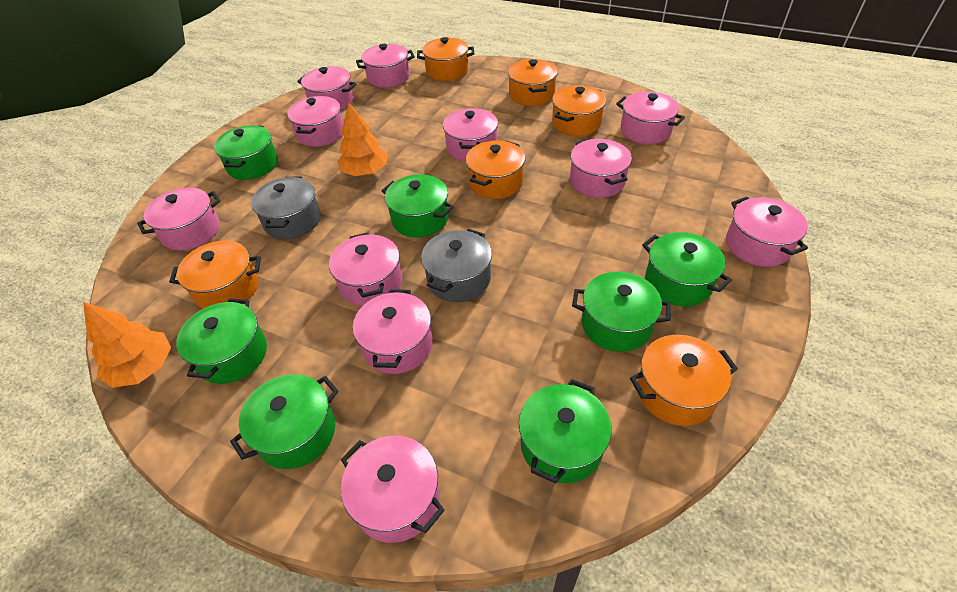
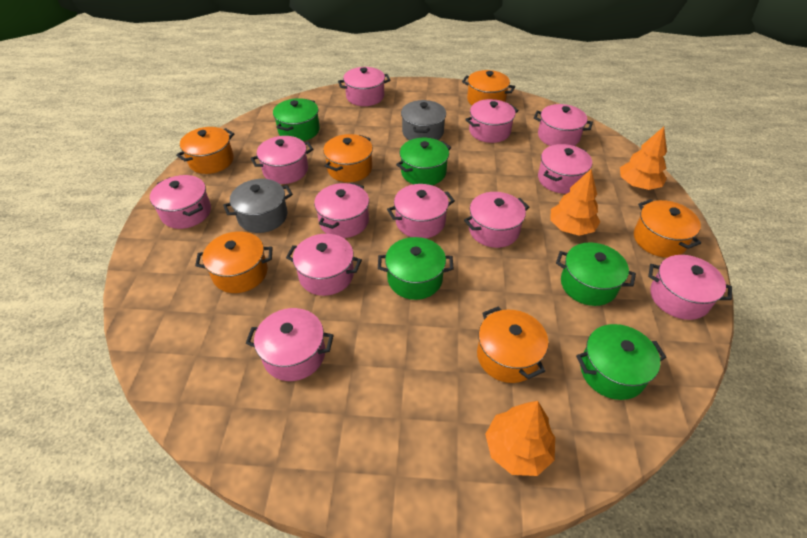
green pot: [176,298,267,384] [214,125,278,180] [230,374,339,469] [382,174,454,237] [519,379,611,483] [572,272,671,352] [642,232,732,307] = 7 -> [273,98,320,141] [378,237,454,300] [396,138,451,185] [556,242,636,306] [576,324,666,400] = 5
orange tree: [83,302,171,388] [337,103,388,176] = 2 -> [485,401,555,476] [550,169,600,236] [620,127,667,190] = 3
pink pot: [137,187,220,251] [287,96,343,147] [297,66,357,110] [329,233,402,306] [341,436,445,543] [353,289,433,374] [356,44,415,88] [443,108,498,162] [570,139,632,198] [616,92,685,144] [726,197,808,267] = 11 -> [150,175,211,229] [246,308,334,381] [251,136,313,184] [286,234,362,296] [314,183,369,238] [338,67,391,106] [387,184,455,238] [464,192,529,248] [465,99,519,143] [534,104,593,146] [538,144,592,194] [648,255,732,320] = 12

